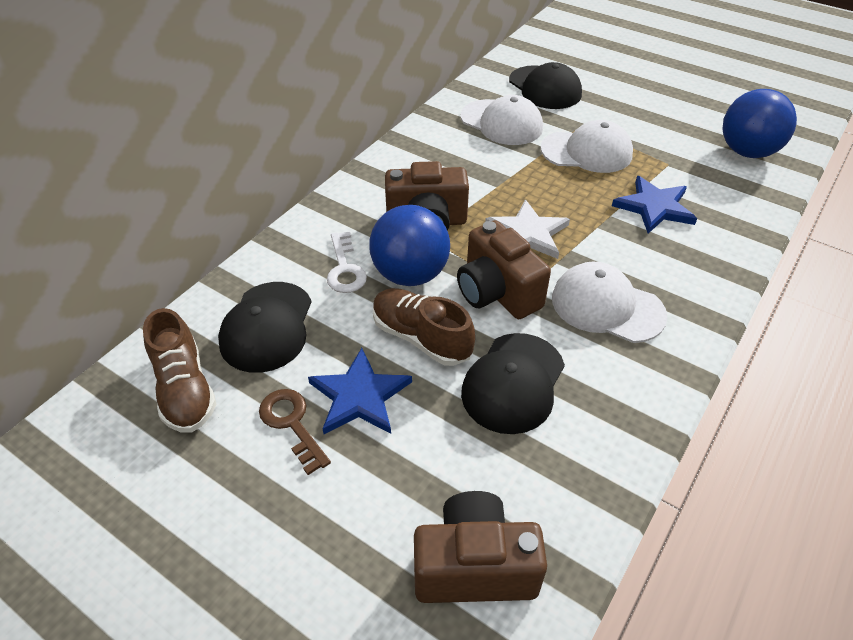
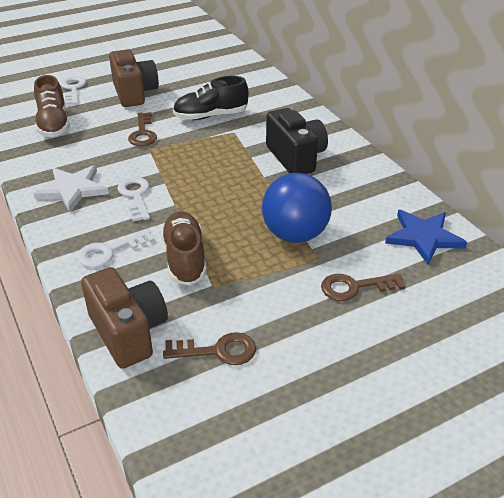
black camera: none = 0 -> [266,108,328,174] = 1
black cap: [218,282,312,373] [461,333,565,434] [509,62,582,109] = 3 -> none = 0
black shoe: none = 0 -> [173,76,248,120] = 1
blue ball: [369,205,450,286] [723,89,797,158] = 2 -> [262,173,332,243] = 1
blue star: [308,348,412,434] [612,176,697,233] = 2 -> [385,210,467,265] = 1
brown camera: [385,161,469,230] [414,491,547,603] [457,220,551,319] = 3 -> [81,267,168,369] [109,49,159,107] = 2
brown key: [259,389,331,475] = 1 -> [128,112,157,146] [163,332,256,365] [321,274,406,301] = 3
white cap: [461,95,543,145] [540,120,633,173] [552,262,667,343] = 3 -> none = 0
white key: [327,231,367,293] = 1 -> [60,76,86,105] [77,229,155,268] [117,177,150,221] = 3

